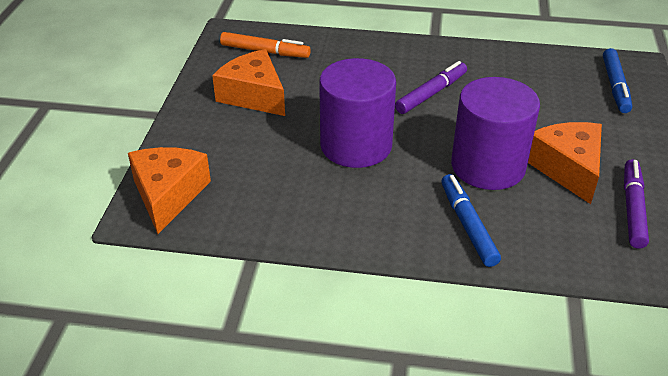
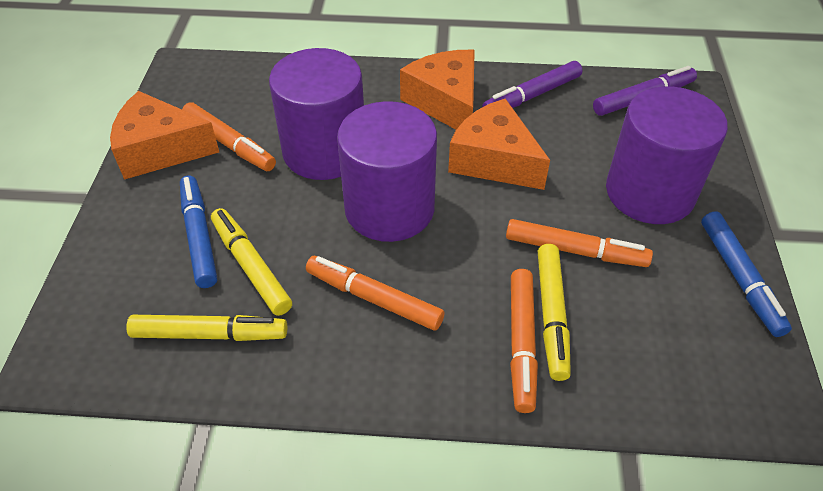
orange marker: [220,32,311,58] = 1 -> [182,102,276,171] [306,256,445,330] [506,219,653,267] [510,269,538,413] = 4
purple cylinder: [319,58,396,168] [451,77,540,190] = 2 -> [269,48,364,180] [337,101,437,242] [606,86,728,224] = 3
yellow marker: none = 0 -> [126,315,287,341] [211,208,292,316] [538,244,571,381] = 3

